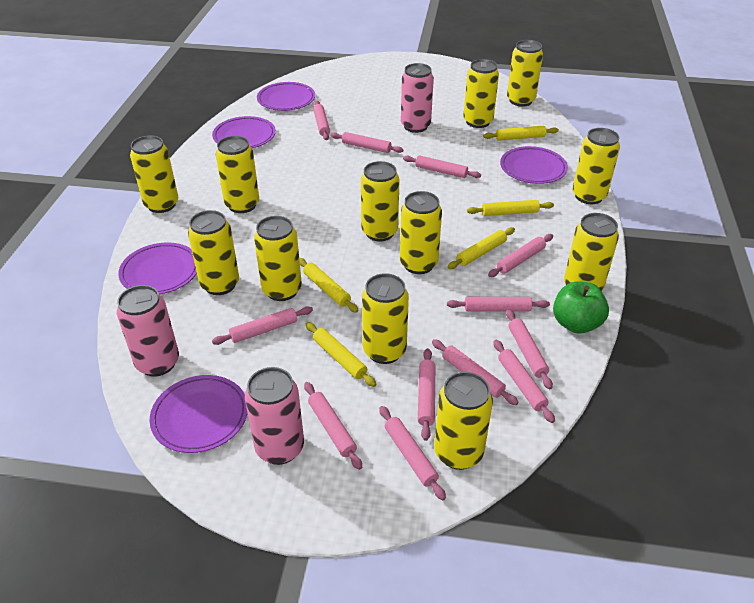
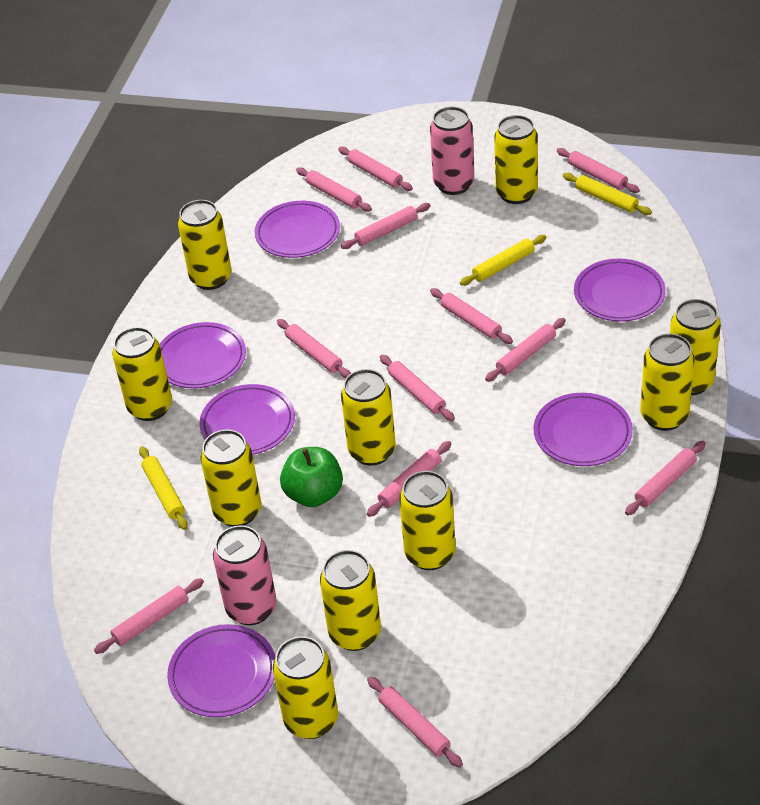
pink can: [117,285,179,377] [245,367,304,465] [401,63,434,133] = 3 -> [213,525,277,625] [430,107,474,195] = 2
purple plate: [118,242,197,294] [150,375,247,453] [212,116,276,148] [257,82,315,111] [500,146,568,184] = 5 -> [160,322,246,389] [167,624,275,717] [199,384,295,455] [255,201,340,258] [533,393,633,466] [574,259,666,322] = 6
yellow can: [130,135,178,213] [188,210,239,295] [216,136,259,213] [254,216,302,301] [361,161,399,241] [362,273,409,364] [400,191,442,274] [434,372,493,470] [463,59,499,128] [507,40,543,107] [564,213,619,291] [573,128,620,204] = 12 -> [112,327,172,421] [178,200,232,290] [200,430,261,527] [273,636,338,739] [320,550,381,651] [341,369,396,466] [399,471,456,570] [494,115,538,204] [640,334,695,431] [670,299,721,395] = 10
yellow rolling pin: [299,258,359,313] [306,322,376,387] [447,227,515,269] [467,200,554,216] [483,126,559,141] = 5 -> [139,446,188,530] [460,235,546,286] [563,173,652,215] = 3

